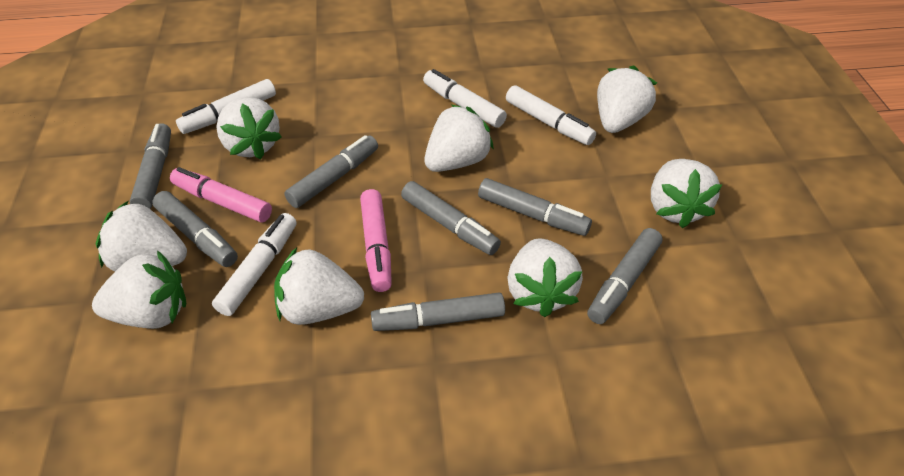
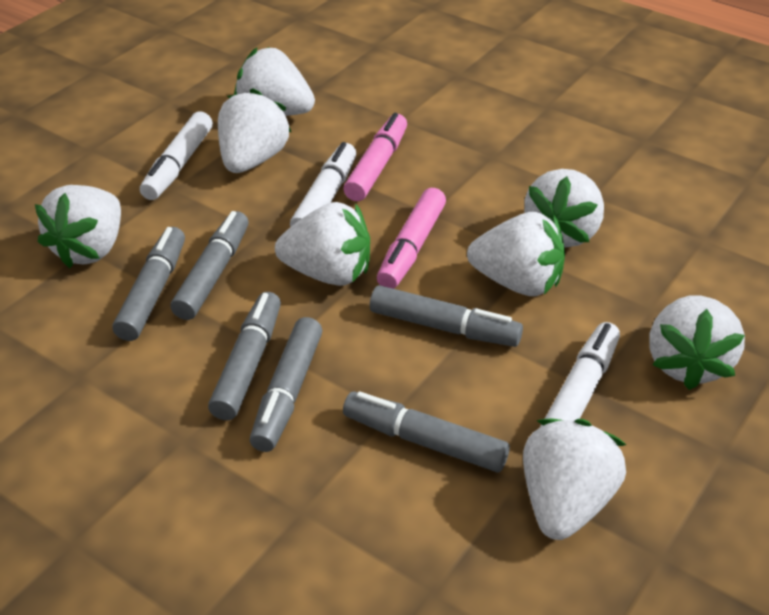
grey marker: [130,123,171,209] [152,191,238,267] [284,135,378,208] [371,292,505,331] [401,181,501,255] [478,178,592,236] [587,228,663,324] = 7 -> [113,227,185,341] [170,211,249,320] [208,292,281,420] [250,317,322,452] [343,391,510,472] [370,285,523,347] = 6
white marker: [176,79,276,134] [212,213,297,316] [423,69,507,128] [506,85,596,145] = 4 -> [140,112,213,200] [290,142,356,227] [540,322,620,427] = 3

